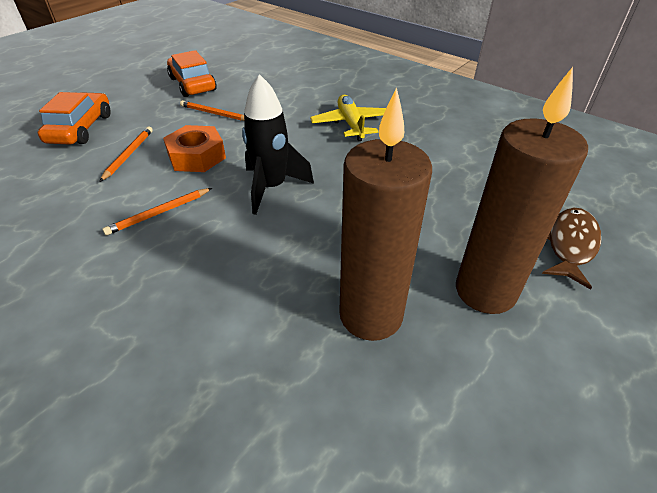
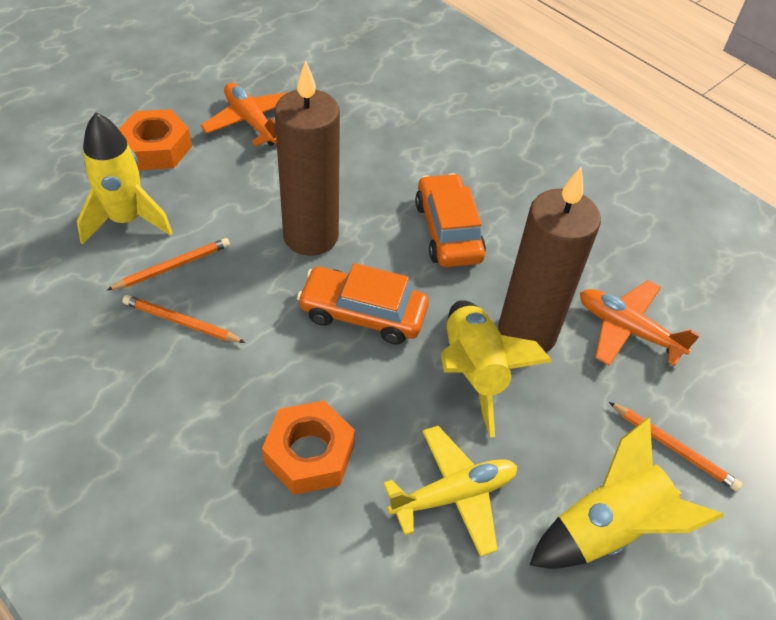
black rocket: [242,74,314,215] = 1 -> none = 0
brown fish: [542,208,601,290] = 1 -> none = 0
orange nut: [163,125,226,172] = 1 -> [119,109,192,170] [262,401,355,495] = 2
orange plane: none = 0 -> [200,83,288,146] [580,280,700,366] = 2
yellow rocket: none = 0 -> [77,113,173,245] [441,300,553,437] [530,417,724,569] = 3

